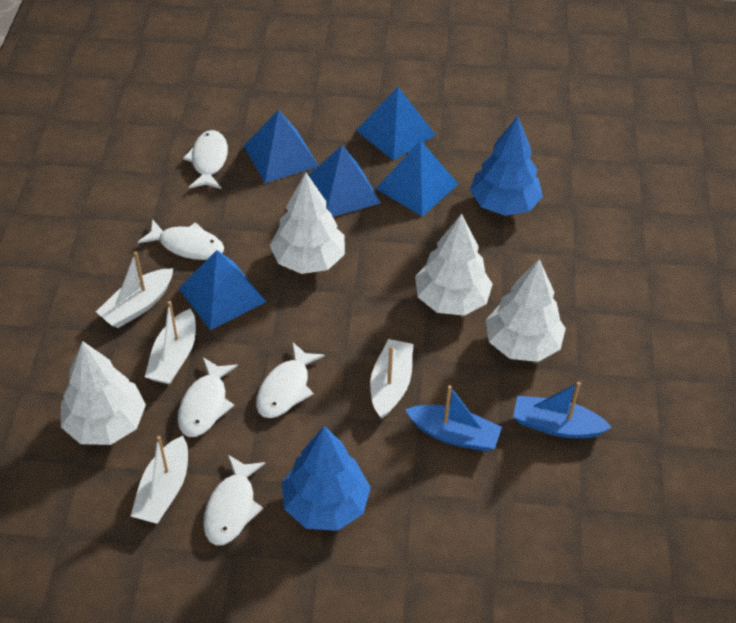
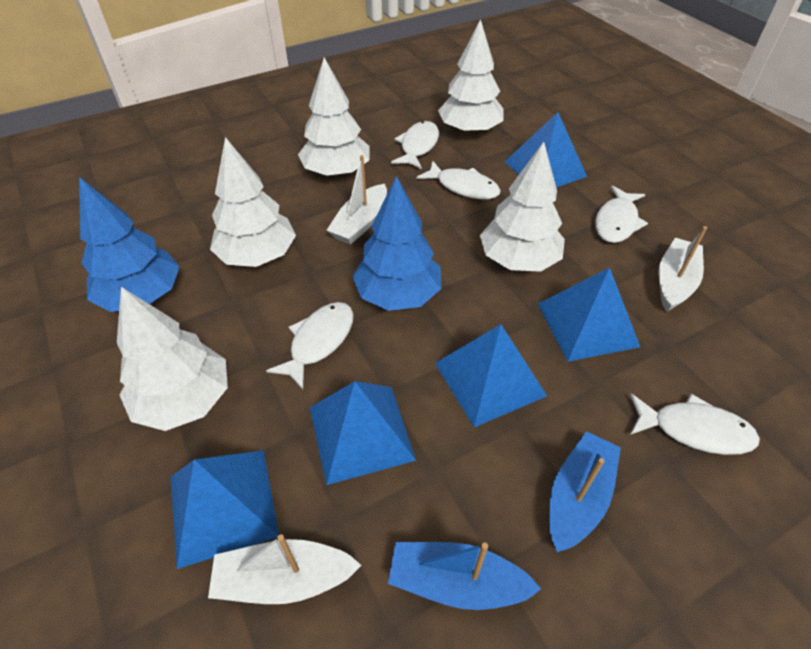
white boat: [96,252,173,328] [131,436,188,524] [145,301,196,385] [370,339,413,419] = 4 -> [208,534,361,604] [326,155,387,245] [658,226,707,312] = 3
white tree: [61,341,146,445] [270,173,345,274] [415,214,493,316] [486,259,566,362] = 4 -> [117,287,228,431] [210,137,296,267] [298,57,370,177] [438,19,504,135] [480,142,565,272] = 5

